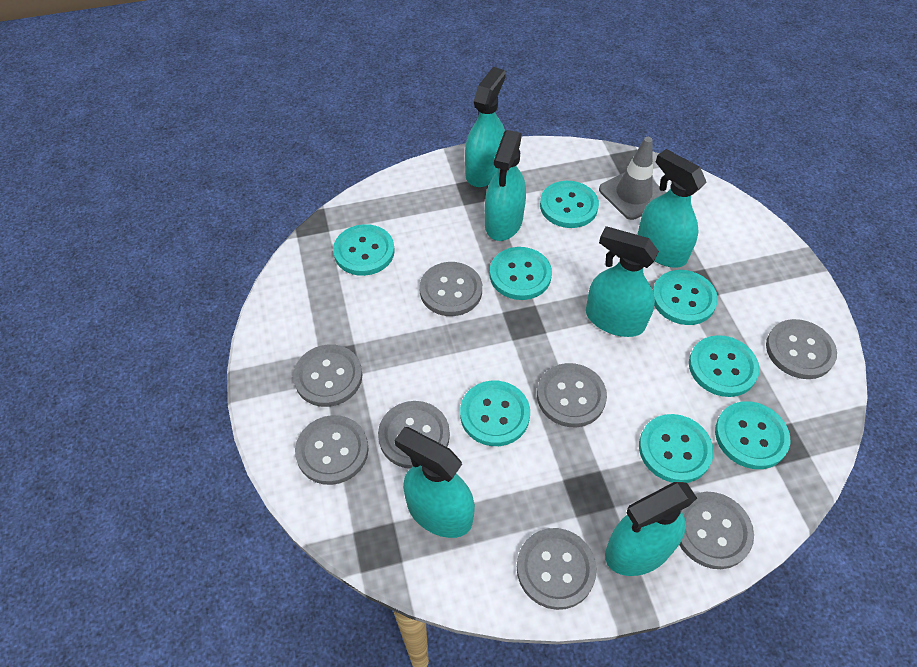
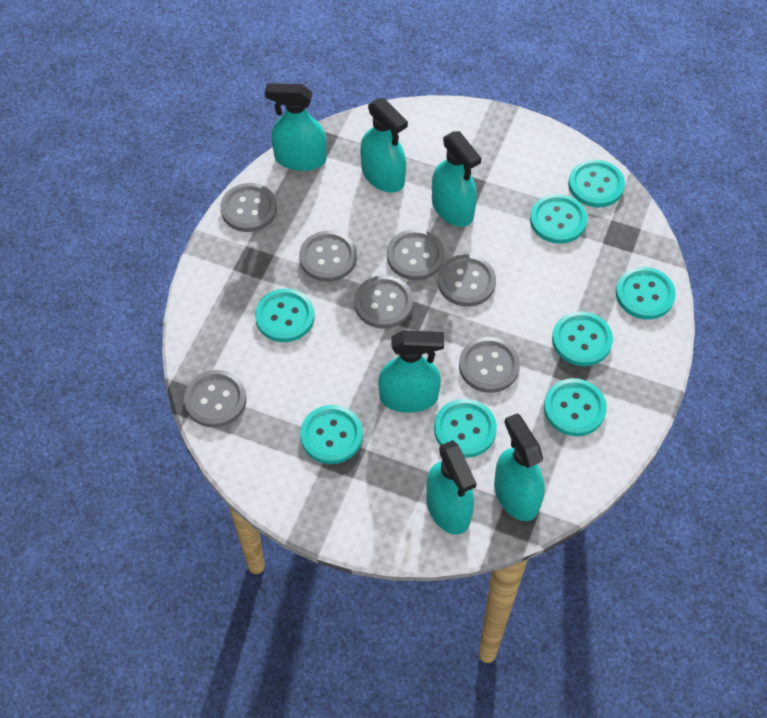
grey button: [293,344,362,407] [295,415,369,485] [378,401,450,469] [419,262,482,316] [517,528,597,610] [537,363,607,427] [679,492,754,569] [766,319,837,379] = 8 -> [184,370,247,428] [220,183,277,232] [299,231,357,282] [354,275,413,329] [387,229,444,280] [438,254,496,307] [459,337,520,393] = 7
grey traffic cone: [599,137,666,220] = 1 -> none = 0

